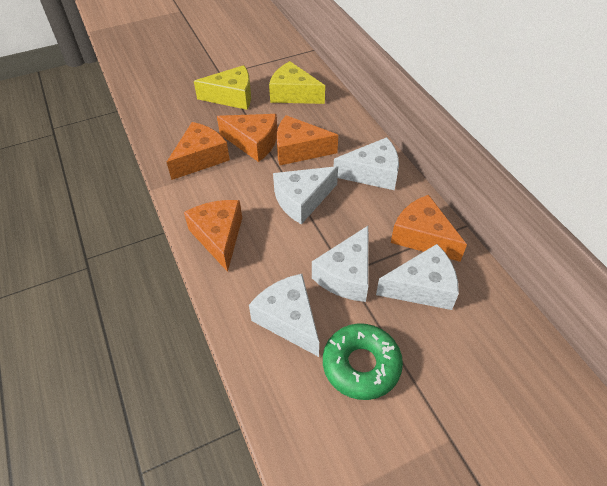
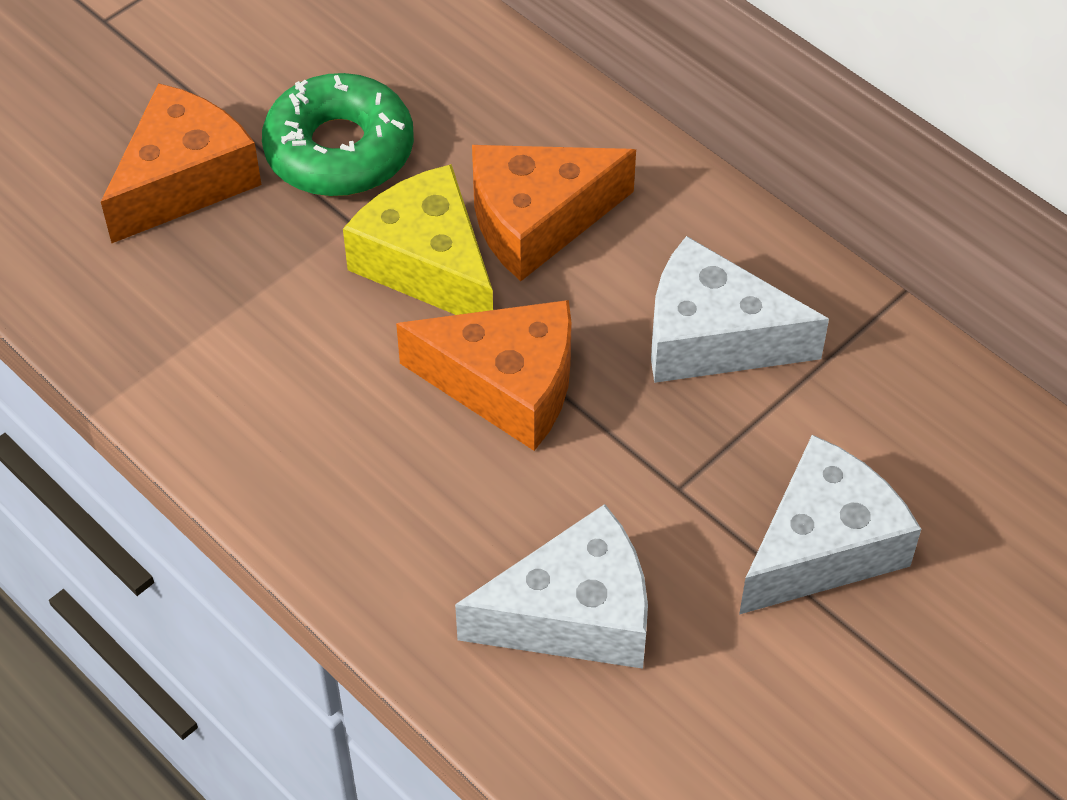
orange cheese: [167,122,230,180] [184,200,242,272] [217,114,277,162] [277,115,338,165] [391,195,467,262] = 5 -> [101,83,262,243] [396,300,572,451] [472,145,636,281] = 3
white cheese: [249,274,319,357] [273,166,338,224] [312,226,369,302] [334,137,399,190] [376,244,459,310] = 5 -> [455,504,648,669] [651,236,829,383] [739,435,921,615] = 3
yellow cheese: [194,65,251,110] [269,61,325,104] = 2 -> [343,164,493,315] = 1

